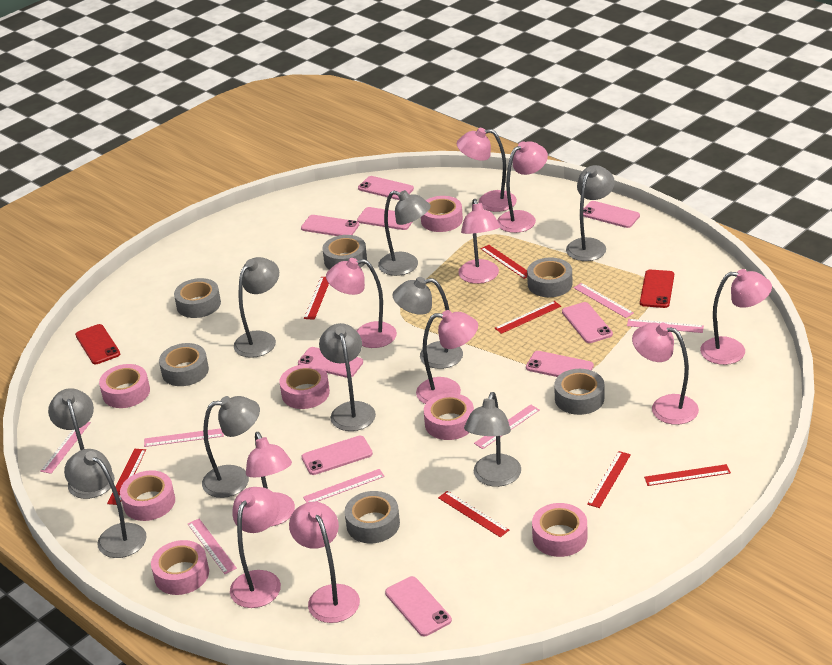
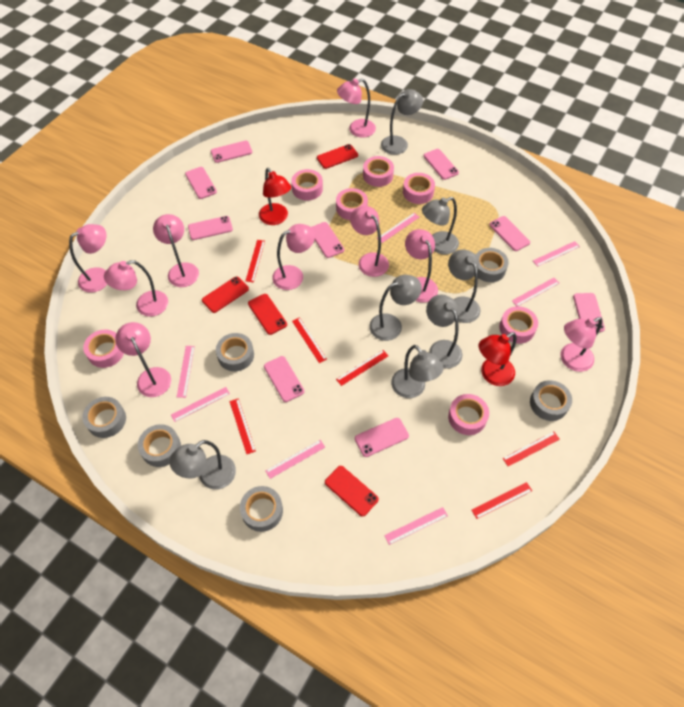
grey lamp: [48,388,115,499] [64,449,147,558] [202,396,260,498] [234,257,279,358] [319,323,376,431] [378,190,431,276] [393,277,463,369] [464,392,521,487] [566,165,615,261] = 9 -> [169,440,236,490] [369,275,422,341] [381,89,423,155] [391,345,444,398] [422,197,459,255] [426,294,462,369] [448,249,480,323] = 7
pink lamp: [230,487,281,608] [246,432,295,526] [289,502,360,623] [326,258,397,348] [416,310,478,404] [456,128,517,212] [458,199,500,284] [497,141,548,233] [632,323,699,425] [700,269,772,365] = 10 -> [69,224,107,293] [104,260,168,317] [115,322,171,397] [153,214,199,287] [272,224,315,290] [337,79,376,138] [350,206,389,277] [405,229,438,302] [560,317,602,372] = 9
red lamp: none = 0 -> [259,168,291,225] [478,332,517,386] = 2
red phone: [75,324,120,364] [640,270,674,308] = 2 -> [202,276,249,313] [248,294,287,335] [317,144,358,169] [325,466,379,517] = 4
red ruler: [107,449,146,505] [304,277,329,320] [438,491,509,537] [481,245,527,279] [495,301,561,334] [587,451,631,508] [644,464,731,486] = 7 -> [229,398,256,454] [246,240,265,282] [292,317,327,363] [336,350,388,386] [472,482,532,519] [502,432,560,466] = 6

